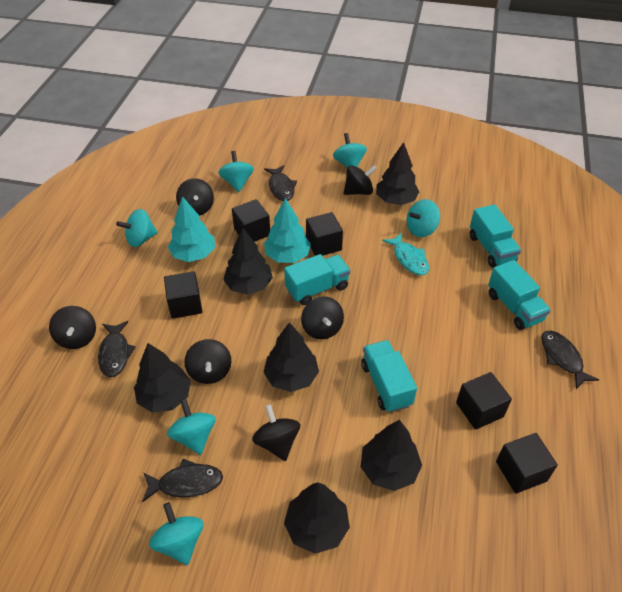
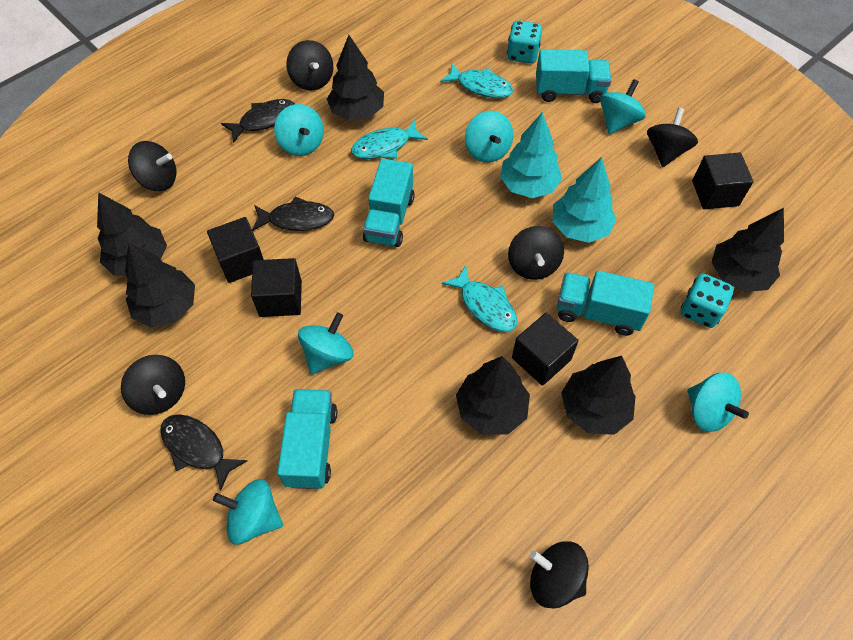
black cube: [164,271,203,319] [232,199,270,242] [306,212,343,256] [456,372,512,430] [496,433,558,494] = 5 -> [207,217,264,283] [251,258,302,317] [512,313,579,386] [692,152,753,209] = 4
black fish: [98,321,136,377] [142,459,223,502] [264,165,297,201] [541,331,599,389] = 4 -> [160,414,247,490] [221,99,295,143] [252,196,334,231] = 3
turquoise dice: none = 0 -> [507,20,542,64] [681,274,734,328] = 2
turquoise fish: [382,232,429,276] = 1 -> [351,120,428,159] [440,63,513,98] [442,265,517,332] = 3

